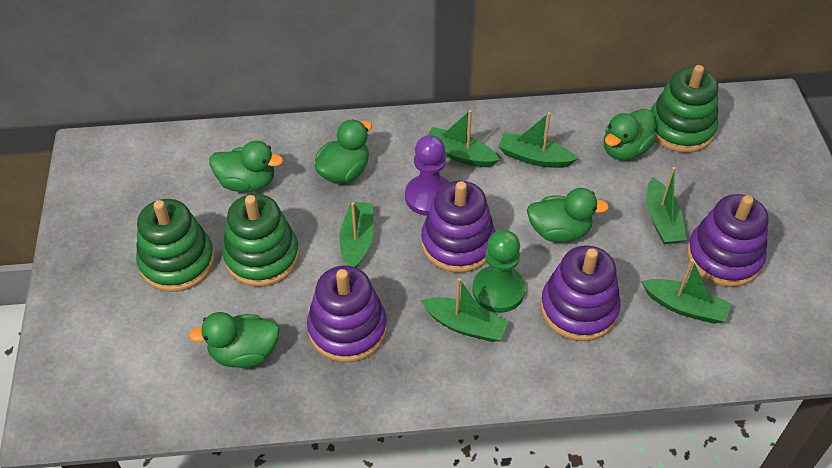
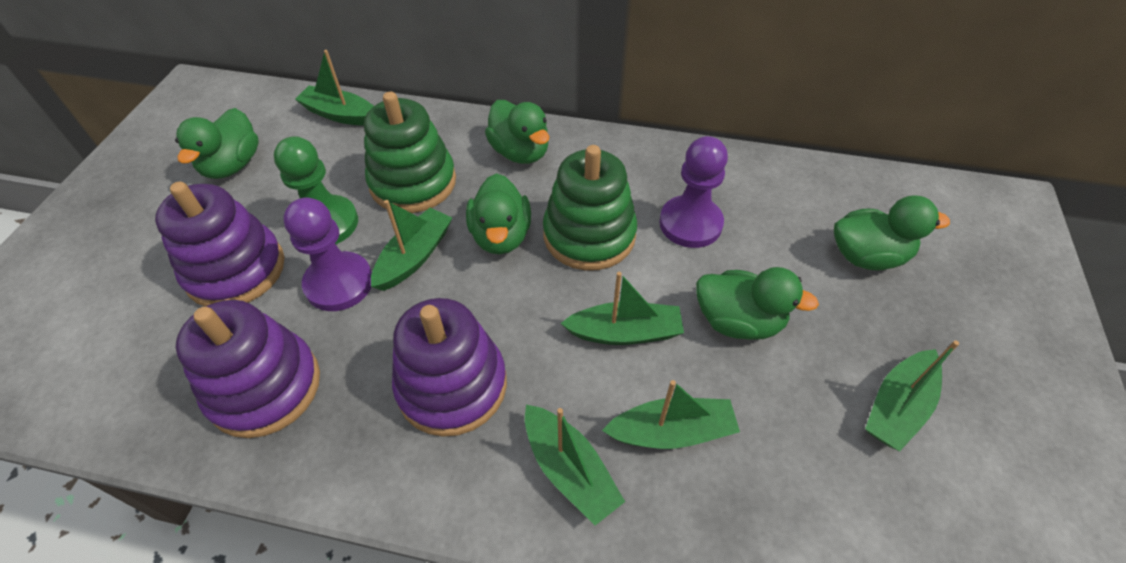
green stacking toy: [136,199,215,292] [222,194,299,287] [651,65,718,153] = 3 -> [364,92,456,213] [543,145,637,271] = 2
purple pawn: [405,135,449,216] = 1 -> [283,197,372,311] [659,136,728,248] = 2
purple stacking toy: [307,266,387,363] [421,181,495,273] [540,245,621,341] [687,194,769,287] = 4 -> [155,182,284,307] [176,300,320,438] [392,298,507,437] = 3

